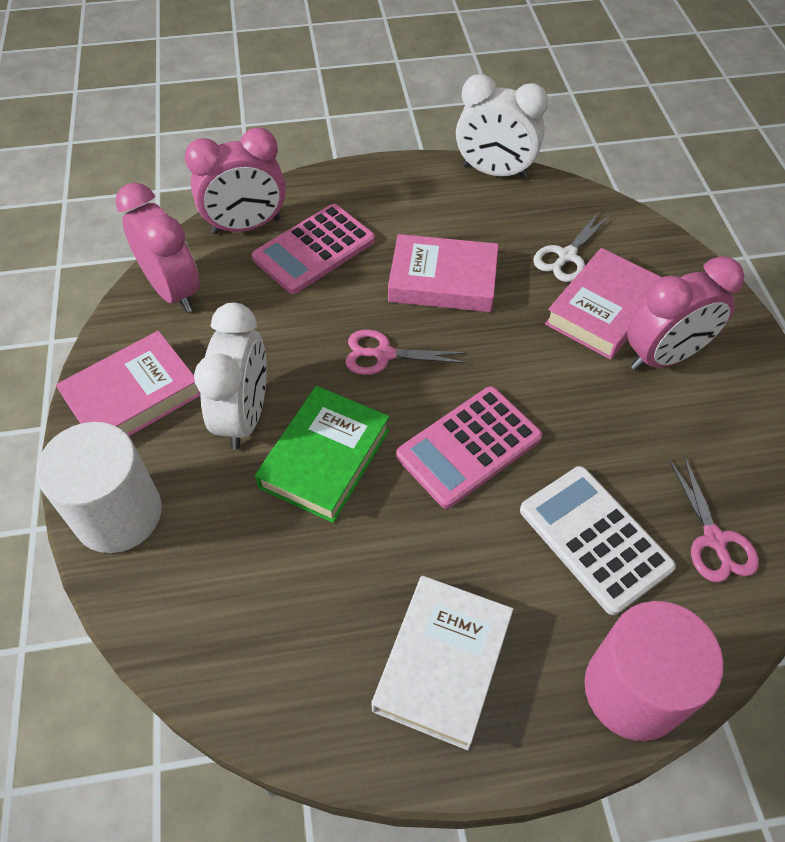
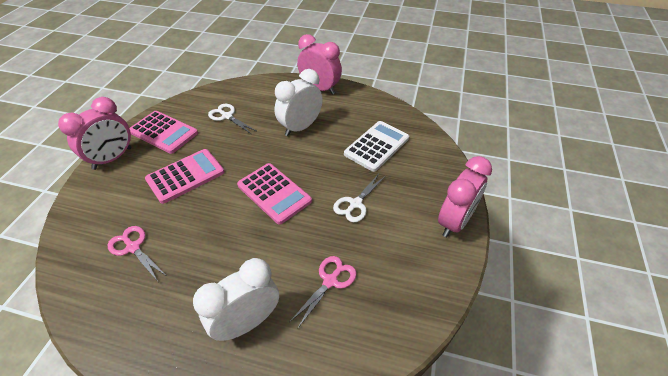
green book: [255,386,389,523] = 1 -> none = 0
pink book: [56,331,201,436] [388,234,498,312] [545,248,662,360] = 3 -> none = 0
pink calculator: [252,204,375,294] [396,386,542,509] = 2 -> [129,111,198,154] [145,149,224,204] [237,163,312,224] = 3
pink cylinder: [584,601,724,741] = 1 -> none = 0
white book: [371,576,513,750] = 1 -> none = 0
white cylinder: [36,422,162,553] = 1 -> none = 0
white scissors: [533,211,611,282] = 1 -> [208,104,256,134] [333,174,386,223] = 2

